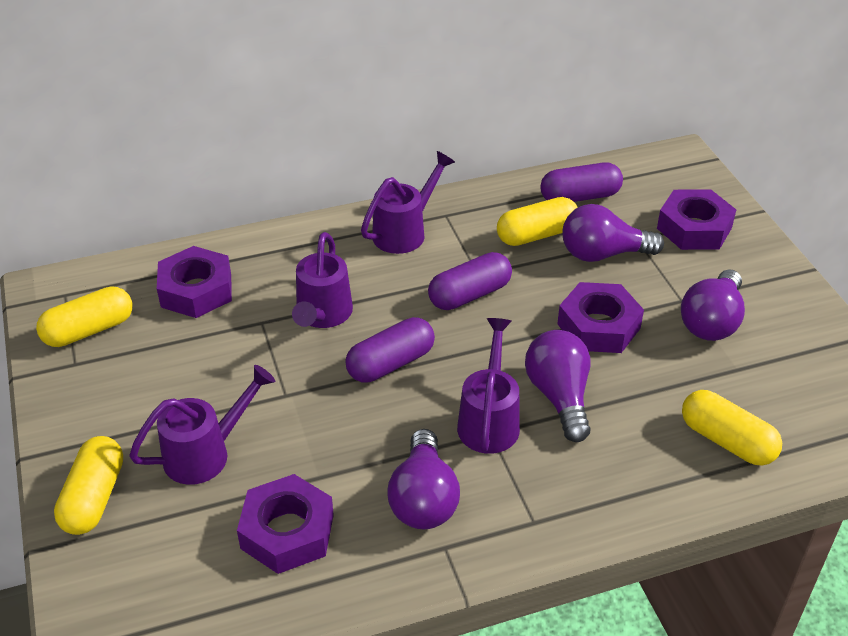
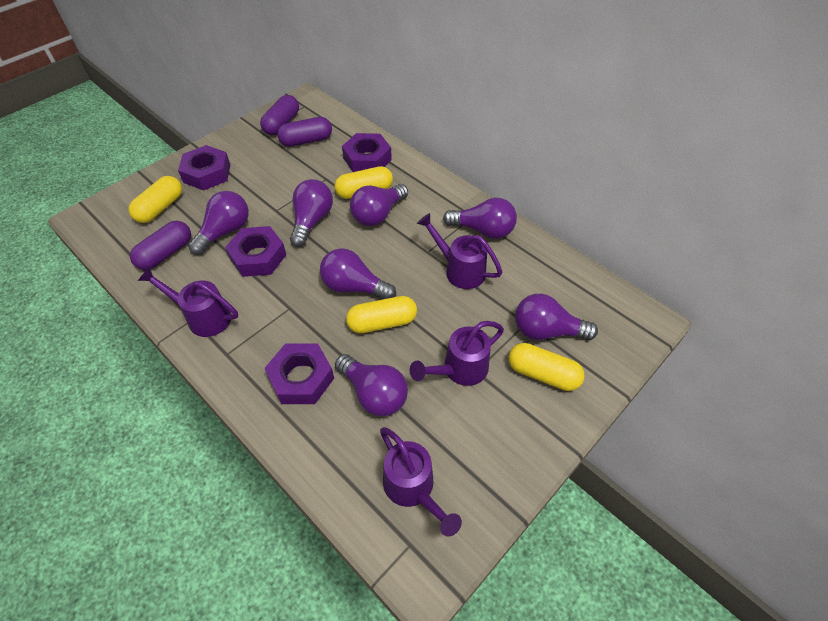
purple light bulb: [387,429,460,529] [525,330,591,442] [562,204,664,262] [681,269,745,341] = 4 -> [188,191,249,255] [290,179,333,247] [320,248,396,299] [335,354,408,417] [350,184,408,226] [443,198,517,239] [515,293,598,340] = 7

